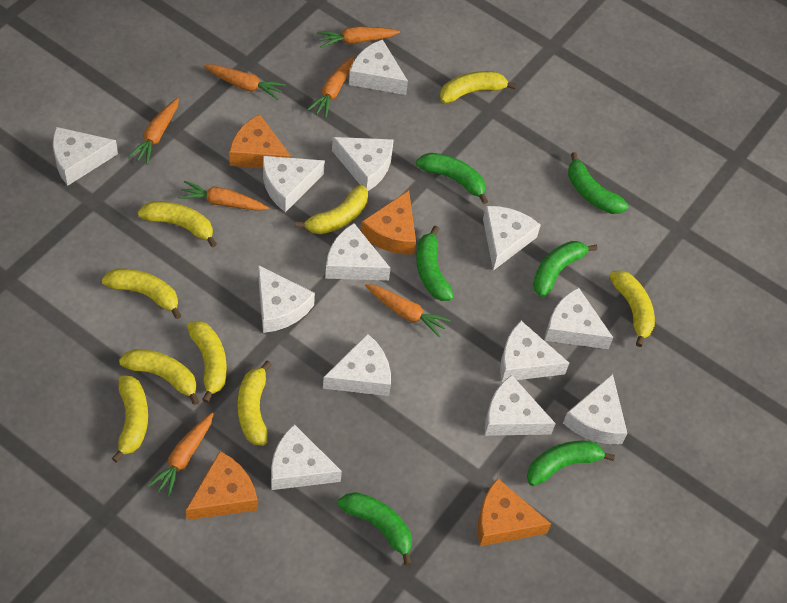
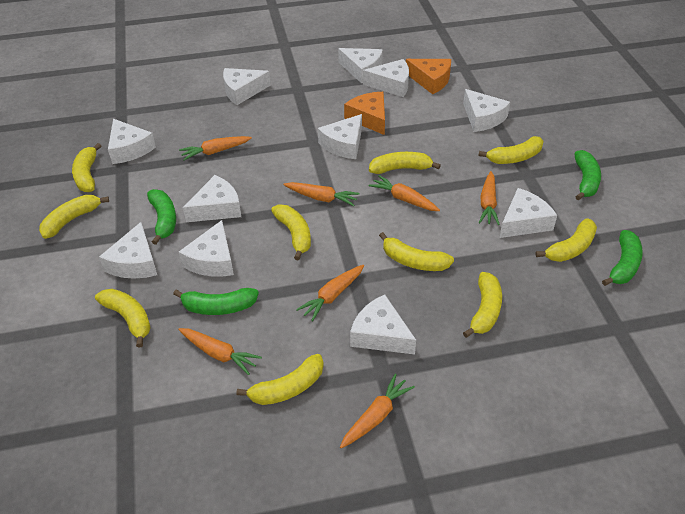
green banana: [338,492,412,566] [416,153,488,204] [416,226,454,301] [527,441,615,486] [533,241,597,297] [568,152,629,214] = 6 -> [147,189,176,245] [173,288,259,315] [574,150,601,200] [602,230,643,286] = 4
orange cheese: [186,451,258,520] [229,114,291,168] [361,190,416,255] [477,478,551,546] = 4 -> [344,92,385,135] [406,59,451,94] = 2
white cheese: [53,127,118,186] [258,265,315,333] [263,156,325,212] [271,424,342,490] [323,333,391,396] [325,223,391,281] [332,137,394,191] [349,39,408,95] [483,206,541,271] [485,375,556,436] [500,321,569,382] [544,287,613,349] [563,374,627,444] = 13 -> [99,222,157,279] [108,119,156,164] [179,220,234,277] [183,175,241,222] [223,68,271,105] [318,114,362,159] [338,48,383,84] [350,295,416,354] [363,59,409,97] [463,89,510,132] [499,188,557,238] = 11
yellow banana: [102,269,182,319] [112,375,148,463] [119,349,199,405] [138,201,217,248] [187,321,227,403] [238,360,272,446] [295,185,368,234] [440,71,517,103] [609,270,655,347] = 9 -> [39,195,109,239] [72,143,101,192] [95,289,151,348] [236,354,324,405] [271,205,311,260] [369,152,441,174] [379,232,454,271] [463,272,502,338] [479,136,544,164] [535,218,597,262] = 10

